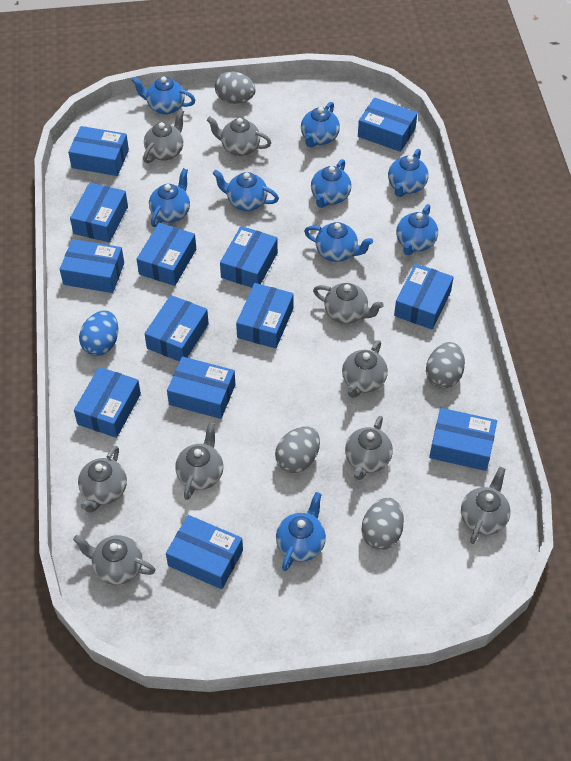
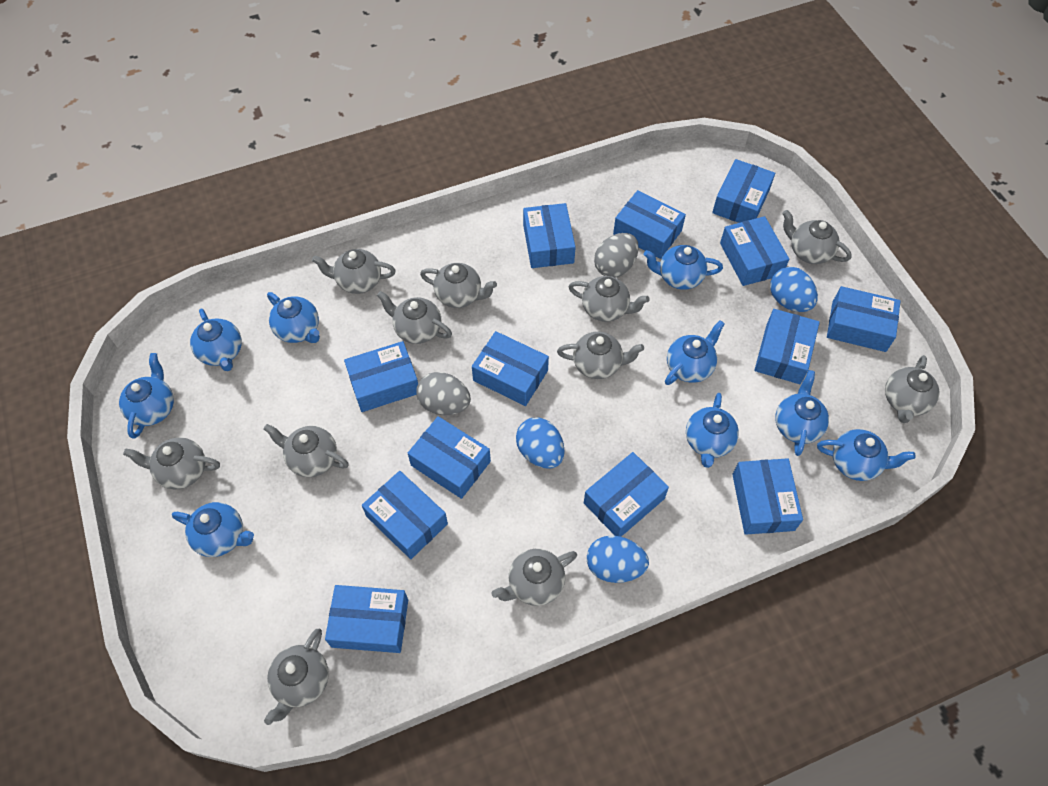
blue egg: [79,310,118,356] = 1 -> [516,417,564,469] [587,535,649,583] [770,267,818,312] = 3
grey egg: [215,71,256,104] [275,426,320,473] [362,498,404,550] [426,342,465,388] = 4 -> [416,372,471,415] [594,233,639,278] = 2
grey teapot: [73,535,156,585] [78,446,127,513] [143,109,184,163] [175,422,223,500] [207,116,271,156] [313,283,384,324] [342,340,388,398] [345,416,393,480] [461,467,510,544] = 9 -> [123,437,220,489] [263,424,349,477] [264,629,329,725] [312,249,396,294] [377,291,452,344] [420,263,497,308] [492,549,577,606] [557,331,644,379] [568,276,650,322] [782,210,852,264] [885,355,940,423] = 11

